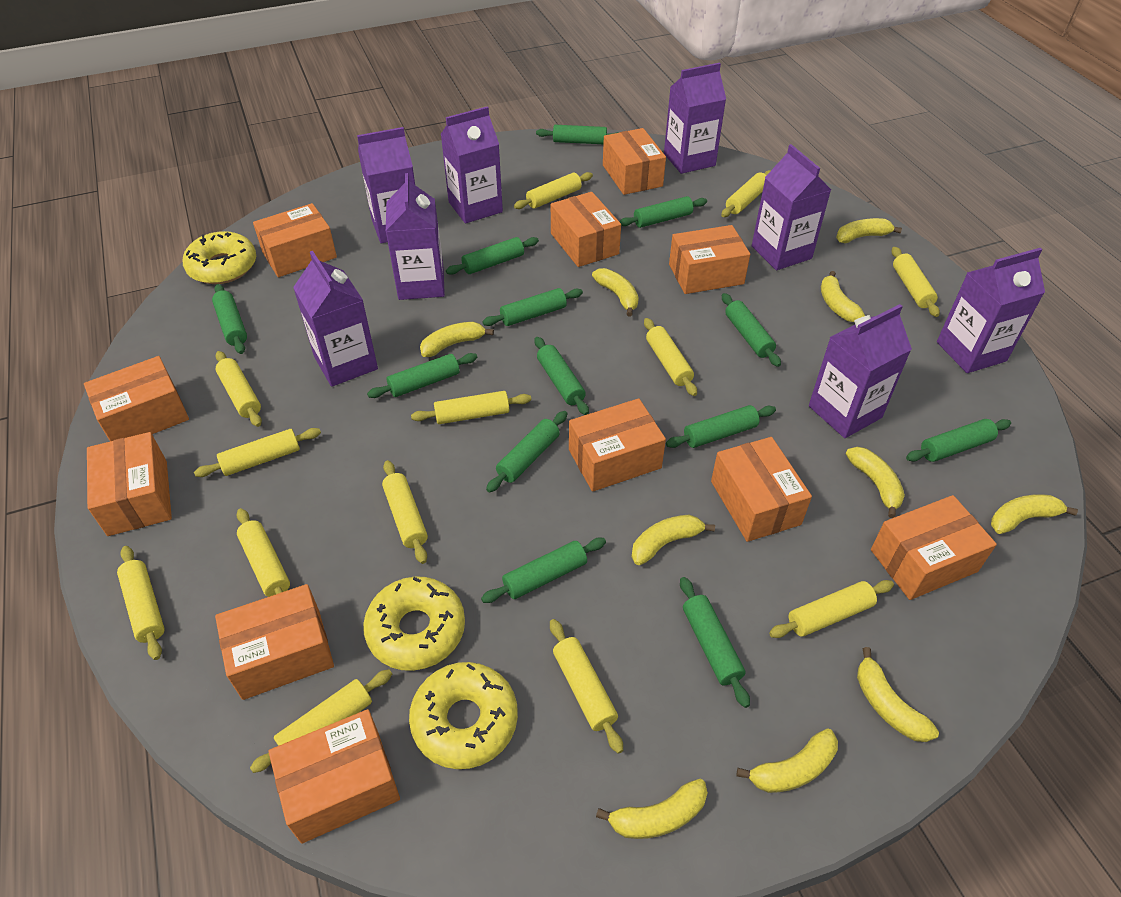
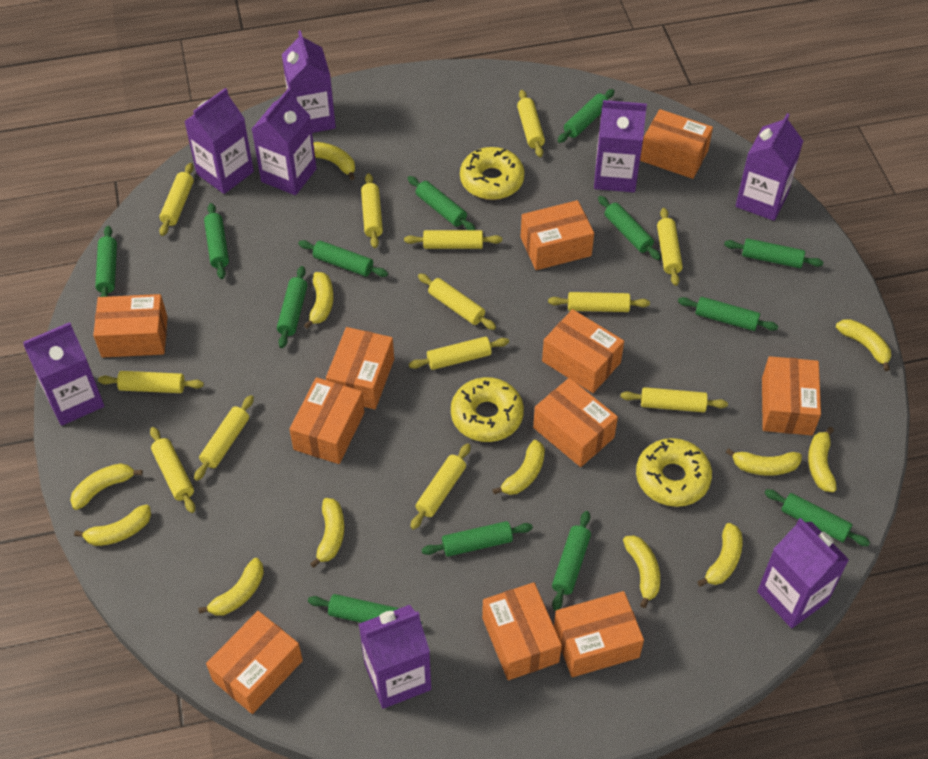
yellow banana: [420,322,494,357] [592,268,639,317] [596,779,708,839] [632,515,715,565] [736,728,838,793] [821,271,865,322] [836,218,902,243] [846,447,905,518] [857,647,939,742] [991,494,1078,534] = 10 -> [70,463,143,510] [74,505,151,546] [198,558,264,615] [304,272,333,328] [310,498,344,568] [313,142,355,180] [493,440,545,495] [623,535,660,608] [697,523,742,587] [725,448,802,476] [808,427,837,492] [836,319,891,371] = 12

